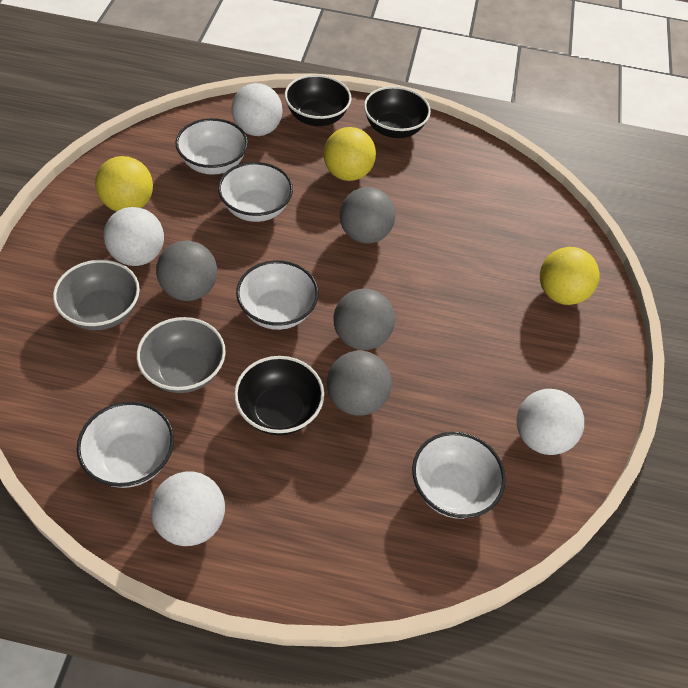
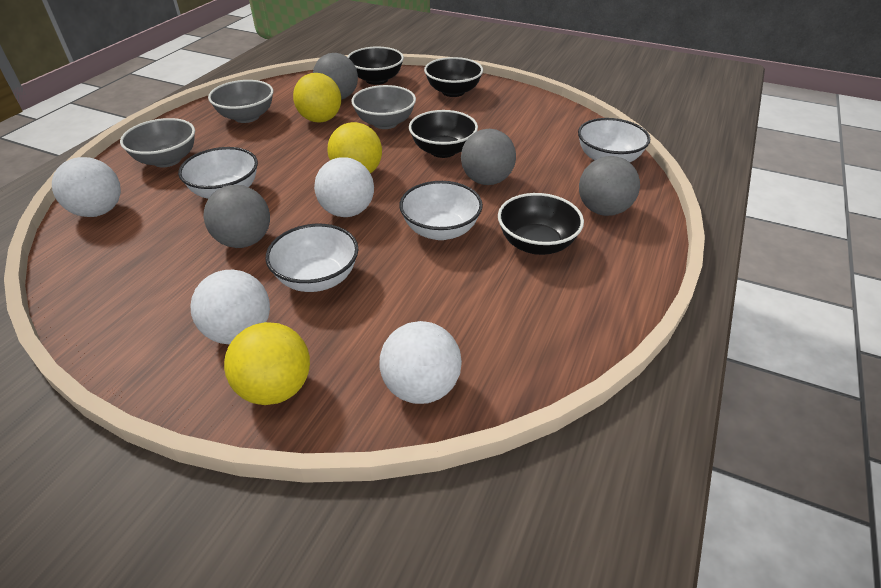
black bowl: [234,356,324,435] [285,75,352,126] [364,86,431,138] = 3 -> [347,47,404,85] [409,110,478,158] [424,57,483,97] [498,193,584,255] = 4
grey bowl: [53,260,140,330] [136,317,226,393] = 2 -> [120,118,195,167] [208,80,273,123] [351,85,416,129] = 3
white bowl: [77,401,174,488] [175,118,248,175] [218,162,293,222] [236,260,319,330] [412,432,506,519] = 5 -> [178,147,258,199] [266,224,358,292] [399,181,483,240] [578,118,650,162] = 4

